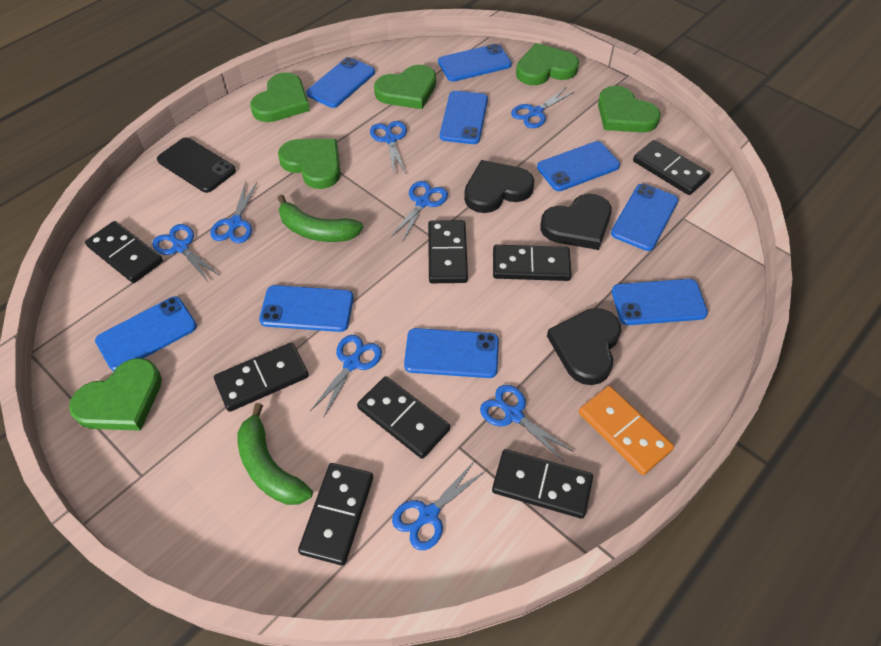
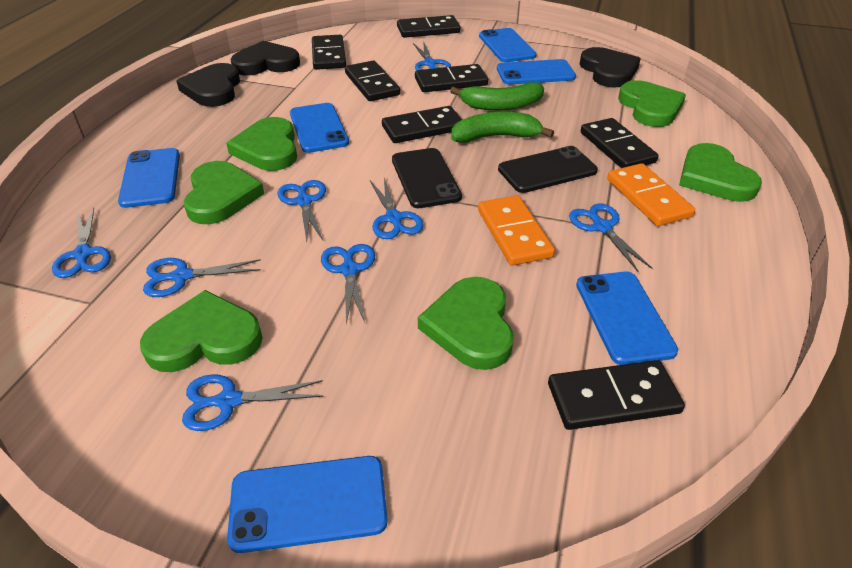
black domino: [85,221,163,283] [214,343,309,412] [298,463,373,565] [357,376,450,459] [428,220,468,283] [492,449,593,519] [493,245,572,281] [633,140,710,195] = 8 -> [312,35,346,70] [345,61,400,101] [382,106,462,143] [397,15,460,38] [415,64,488,92] [548,360,685,430] [581,118,658,168] = 7
black phone: [157,138,236,193] = 1 -> [392,148,462,208] [498,146,598,193] = 2
blue phone: [95,296,197,371] [259,285,354,332] [306,57,375,108] [404,328,499,378] [438,44,512,82] [440,91,488,144] [537,141,620,191] [611,184,678,251] [612,279,708,325] = 9 -> [118,148,180,208] [227,456,388,553] [290,103,349,153] [479,28,537,62] [497,59,576,85] [576,272,678,365] = 6
orange domino: [579,386,674,475] = 1 -> [478,195,555,265] [607,163,695,226] = 2

